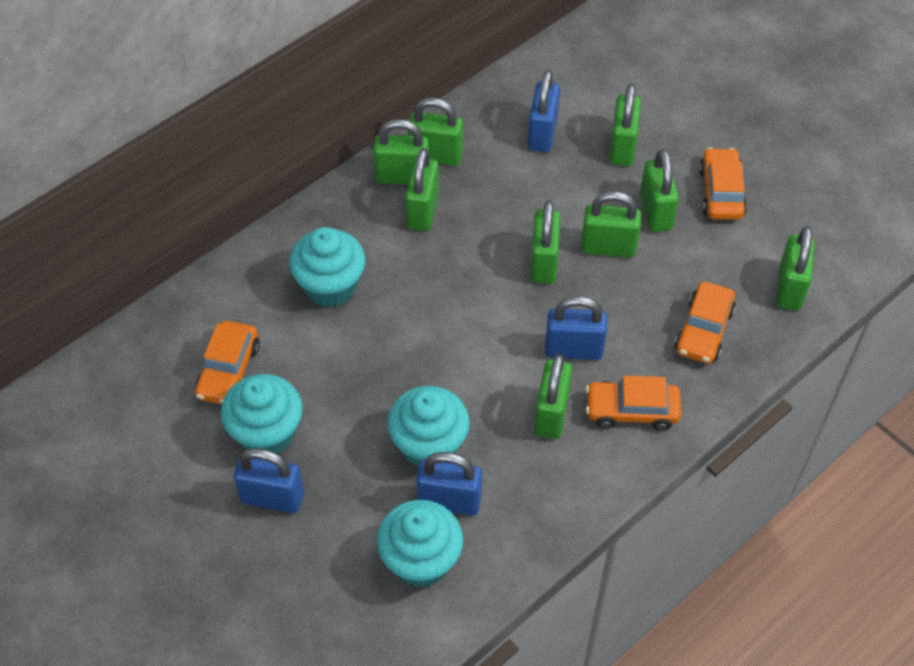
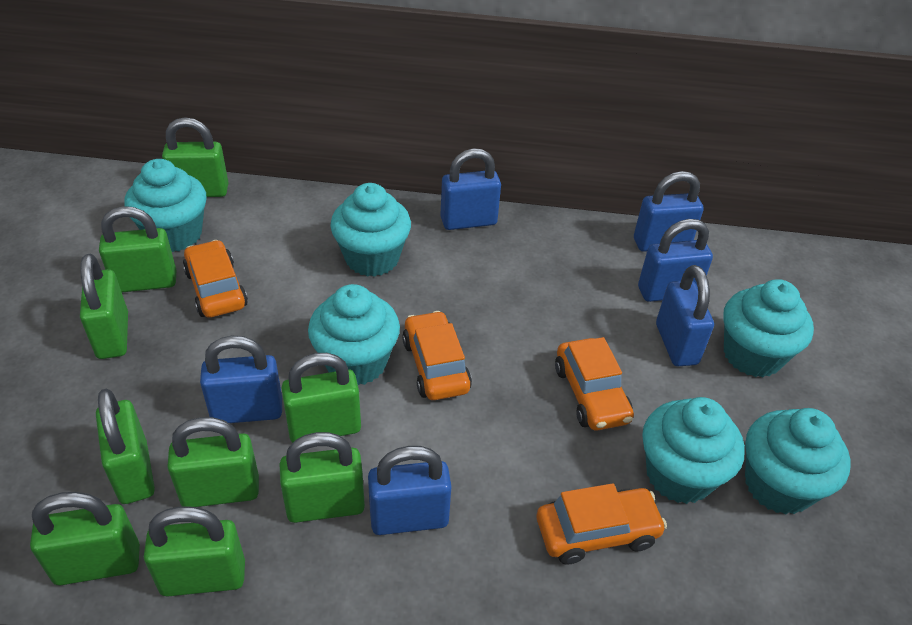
blue padlock: [234,448,304,513] [417,452,482,516] [528,70,560,152] [545,296,607,360] = 4 -> [200,336,282,423] [368,446,452,535] [440,148,501,230] [634,171,704,252] [638,219,713,302] [656,265,714,366] = 6
turquoise cupcake: [221,374,303,454] [289,227,366,307] [377,500,463,587] [388,386,470,467] = 4 -> [124,159,207,252] [308,284,400,385] [330,183,411,277] [642,397,745,504] [724,279,814,377] [745,408,851,515] = 6

